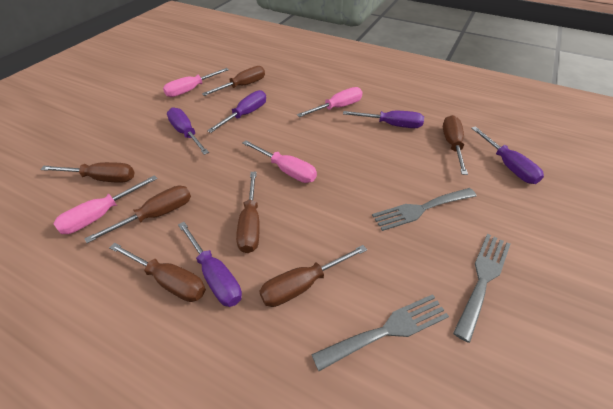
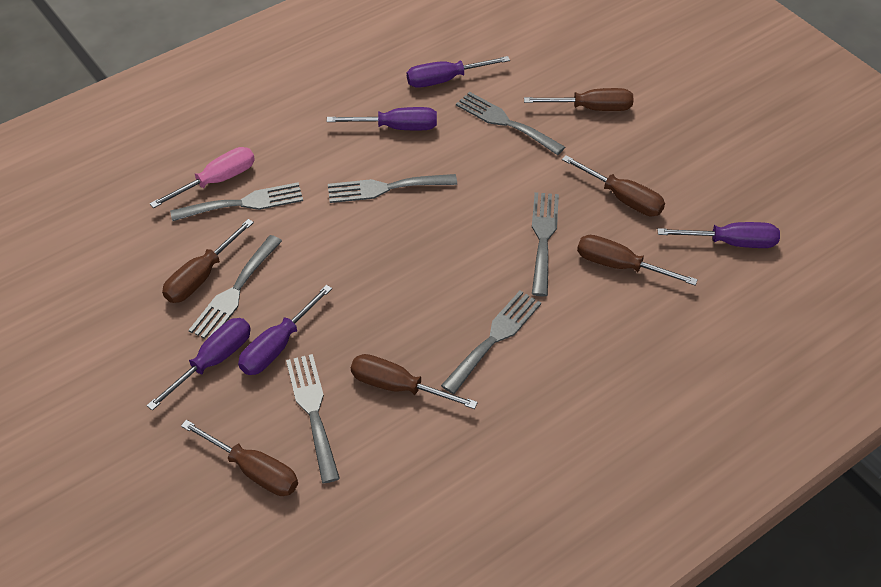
brown screwdriver: [40,162,135,183] [84,186,191,243] [109,243,206,302] [202,66,265,96] [236,172,260,253] [259,245,367,307] [443,115,468,175] = 7 -> [162,219,254,303] [181,420,298,496] [351,354,478,409] [524,88,633,111] [562,155,665,216] [577,235,698,285] = 6
grey fork: [311,294,449,371] [372,188,476,231] [453,234,510,343] = 3 -> [170,182,303,221] [188,235,282,339] [286,354,340,483] [328,174,457,203] [441,291,541,394] [456,92,565,155] [532,192,559,296] = 7
pink screwdriver: [53,175,158,234] [163,68,229,97] [242,140,317,183] [297,87,363,117] = 4 -> [150,147,255,208] = 1

